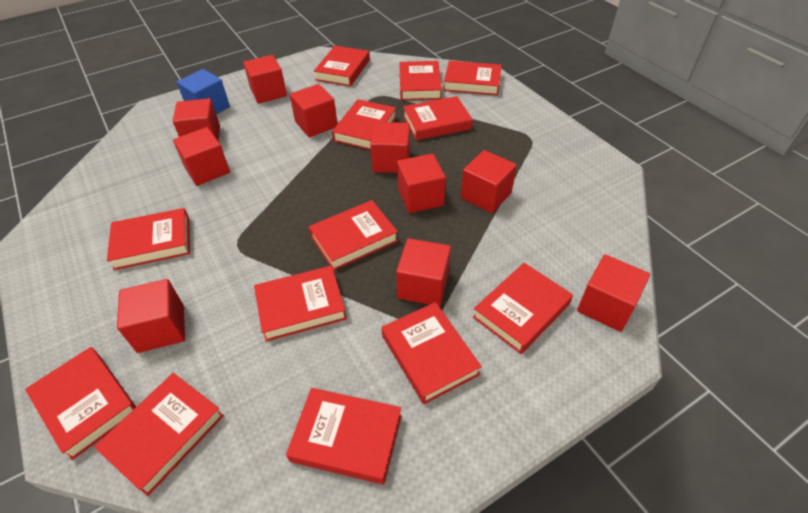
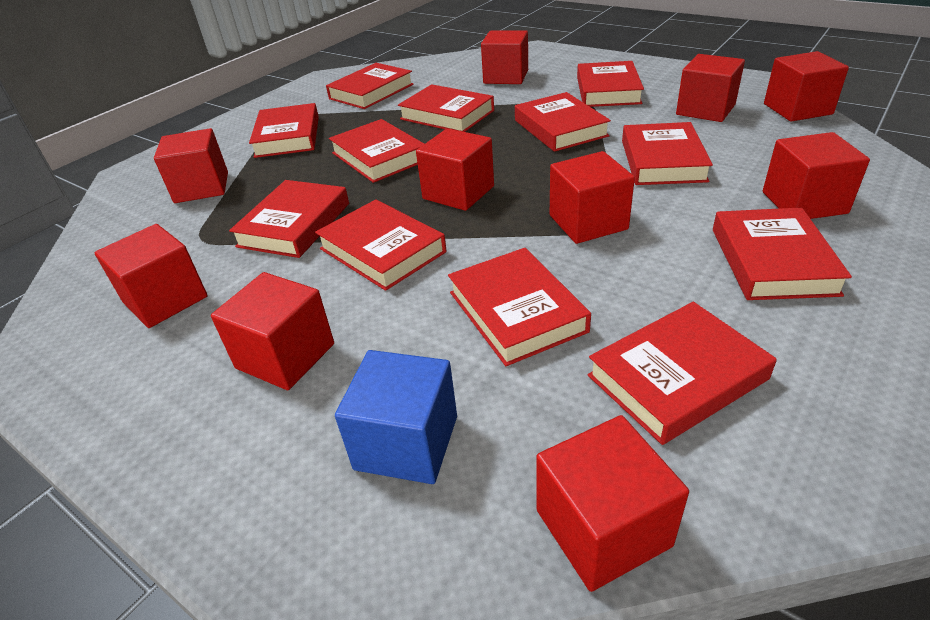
red book: [25,347,136,460] [94,373,224,496] [107,208,190,270] [254,266,347,341] [286,388,402,485] [309,200,398,270] [314,46,370,86] [332,99,397,150] [381,302,482,404] [399,61,442,100] [403,96,473,140] [443,61,502,95] [473,263,573,354] = 13 -> [229,180,349,258] [249,103,319,158] [315,199,447,291] [326,63,414,109] [329,119,424,183] [398,84,494,132] [448,248,591,366] [515,92,611,152] [577,61,644,107] [588,302,777,445] [622,122,713,185] [713,207,852,300] = 12

